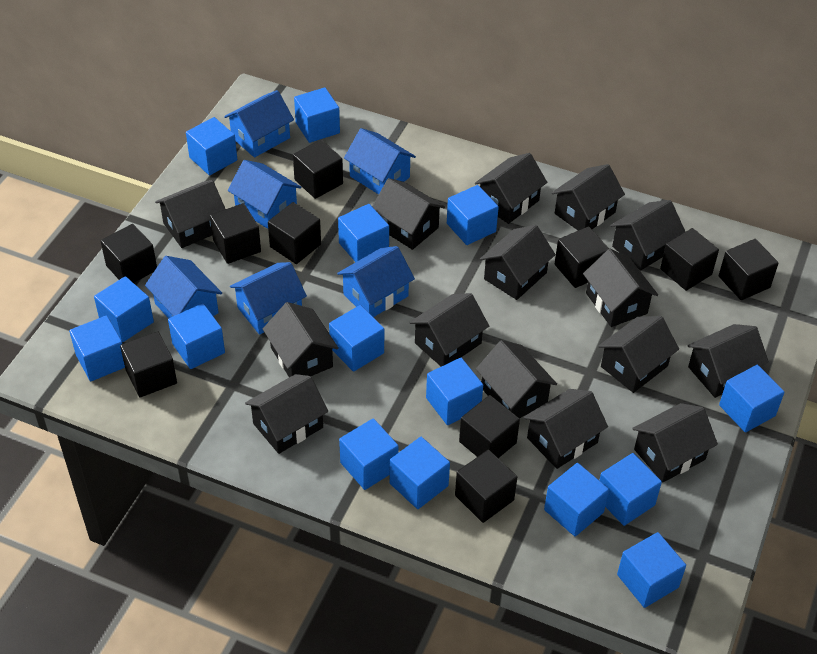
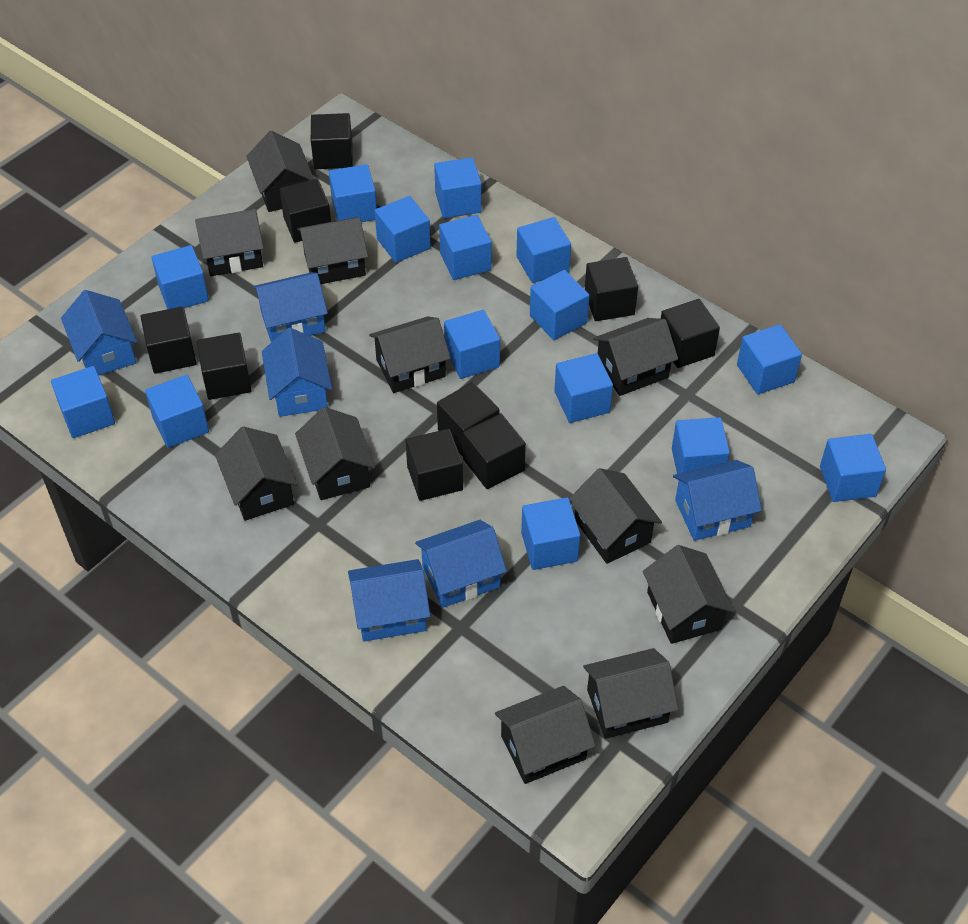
black cube: [101,224,157,283] [120,331,177,397] [210,203,261,264] [268,202,321,264] [293,140,343,199] [455,450,517,523] [459,395,520,458] [555,226,609,288] [660,228,719,291] [719,239,779,300] = 10 -> [140,306,197,374] [197,333,252,400] [279,179,331,243] [311,113,353,169] [405,429,463,501] [437,382,500,457] [463,413,526,489] [585,257,638,321] [661,299,720,368] = 9
black house: [155,180,225,248] [245,374,328,454] [263,302,339,377] [372,178,445,250] [409,293,489,367] [475,153,547,224] [476,340,557,419] [480,225,556,300] [523,389,608,469] [552,164,625,231] [583,249,658,327] [598,316,679,393] [610,200,685,271] [632,403,718,483] [687,324,769,398] = 15 -> [195,209,264,276] [215,426,298,521] [246,131,314,212] [295,407,375,500] [297,217,368,284] [369,316,451,393] [495,686,596,784] [569,468,662,564] [583,648,678,739] [593,318,678,396] [643,545,734,644] = 11

